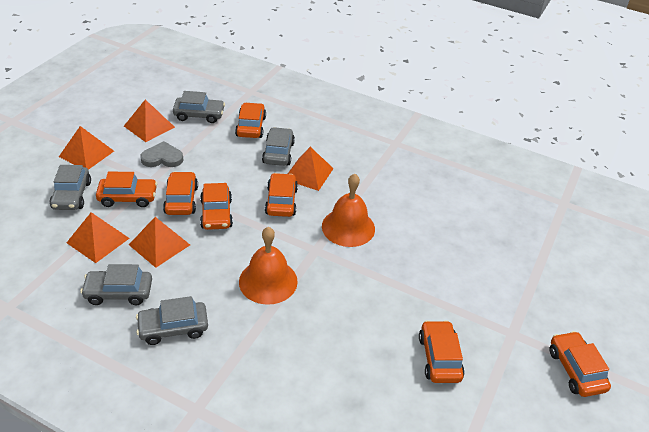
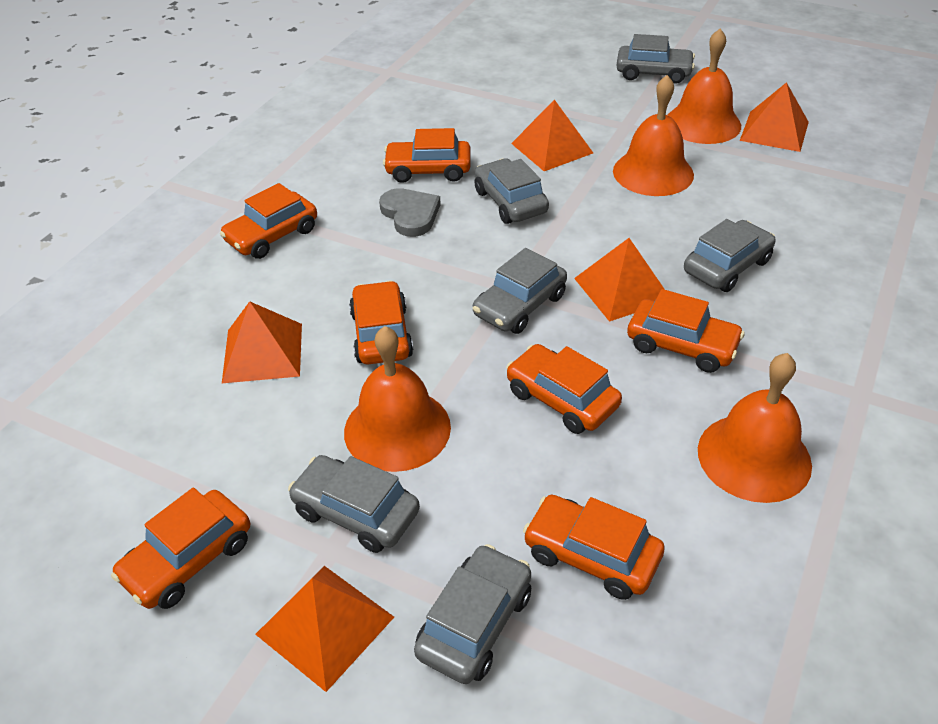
grey car: [50,165,91,210] [80,264,152,305] [136,296,208,345] [173,91,225,123] [262,127,295,166] = 5 -> [288,455,420,553] [414,544,531,684] [473,248,567,334] [475,158,549,224] [617,34,695,84] [684,219,775,292] = 6
orange bell: [239,227,298,305] [322,174,375,247] = 2 -> [344,326,451,472] [613,75,694,196] [668,28,741,144] [698,353,812,503] = 4

